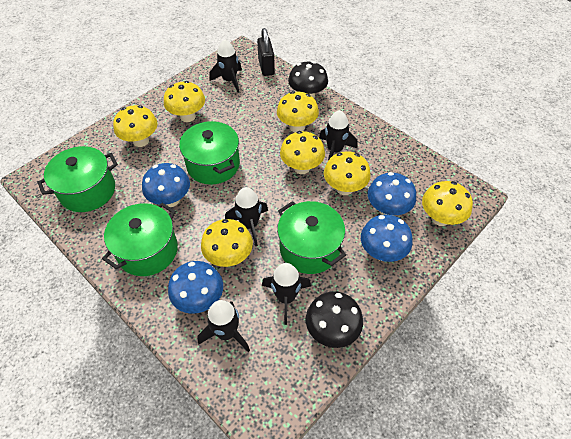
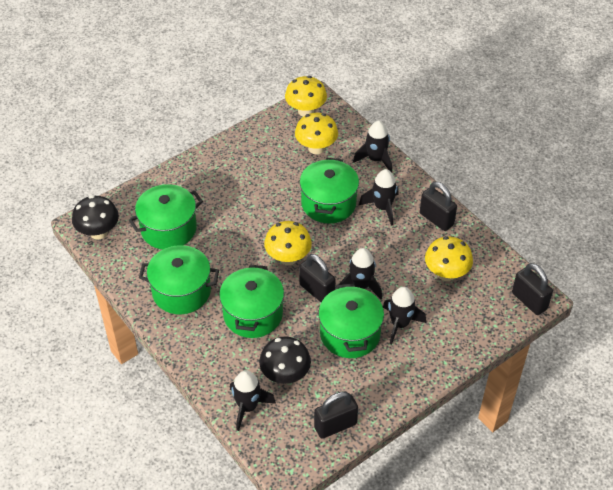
black padlock: [257,28,275,76] = 1 -> [299,254,336,302] [314,392,358,439] [420,182,457,231] [512,263,553,315] = 4
blue mushroom: [142,163,190,207] [168,261,223,314] [361,214,413,262] [368,172,416,216] = 4 -> none = 0
green pot: [37,146,118,212] [102,203,178,276] [179,121,240,185] [277,201,346,274] = 4 -> [129,184,203,249] [139,245,219,314] [219,265,284,338] [300,158,359,223] [318,283,384,358] = 5
yellow mushroom: [113,105,158,147] [164,81,205,122] [201,219,253,267] [277,91,319,132] [280,131,325,174] [324,151,371,195] [422,181,473,226] = 7 -> [264,221,312,265] [285,76,327,117] [295,113,338,154] [425,236,473,281] = 4

